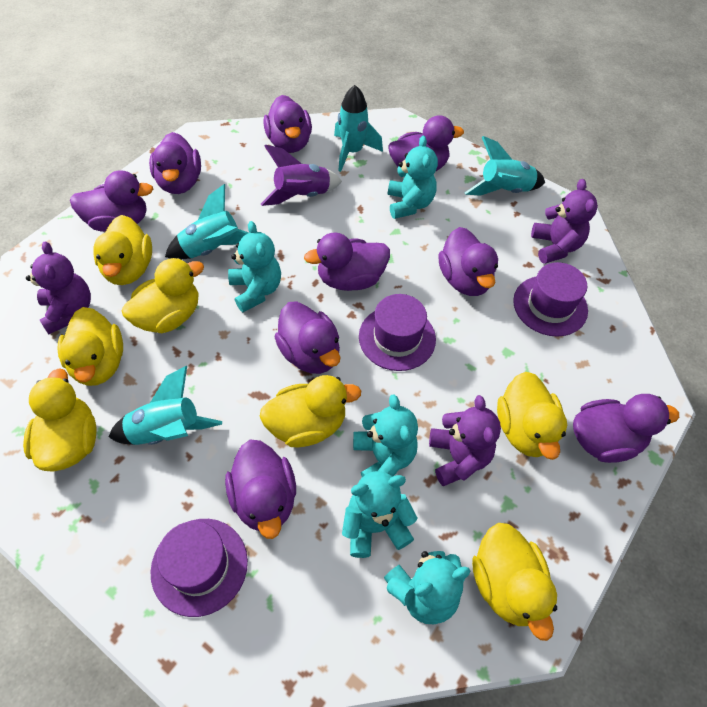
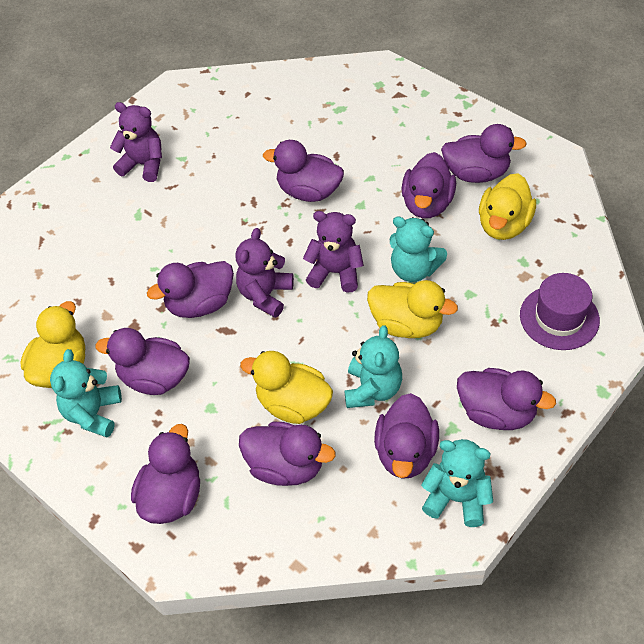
purple hat: [150,519,248,617] [359,294,436,371] [513,262,588,337] = 3 -> [520,273,600,350] = 1
purple rocket: [261,145,342,206] = 1 -> none = 0
turquoise rocket: [109,366,222,445] [165,184,249,259] [334,85,383,172] [464,136,545,196] = 4 -> none = 0
turquoise teddy bear: [228,221,281,312] [342,471,417,558] [353,394,418,477] [384,551,471,624] [388,136,438,219] = 5 -> [50,349,122,438] [344,325,402,408] [390,216,447,282] [421,439,493,527] = 4
yellow duck: [23,368,97,472] [57,307,123,386] [93,215,152,285] [122,258,204,333] [259,375,361,447] [472,523,557,641] [497,372,567,460] = 7 -> [20,301,85,388] [240,351,333,424] [367,280,458,338] [479,173,536,240] = 4

